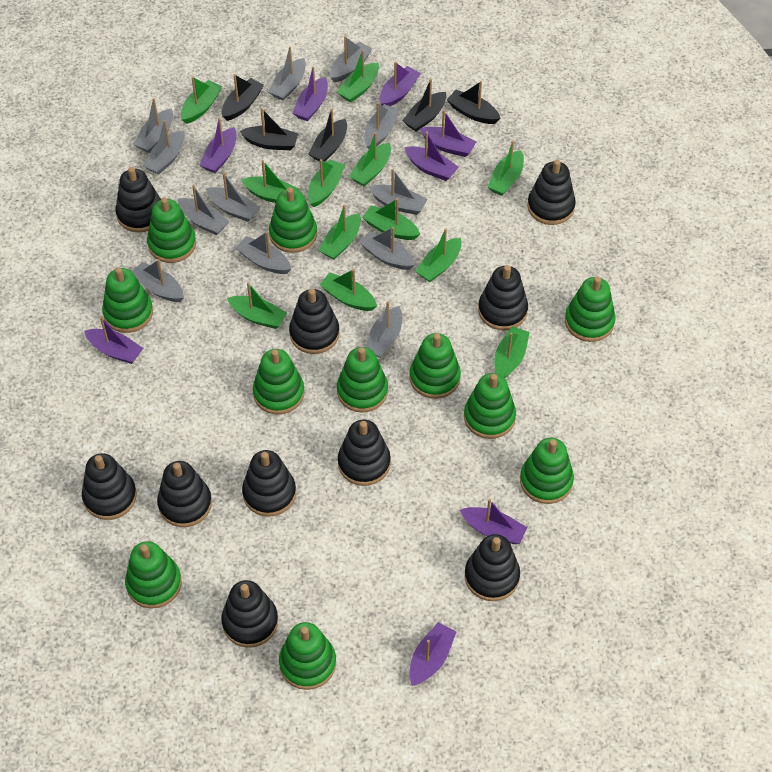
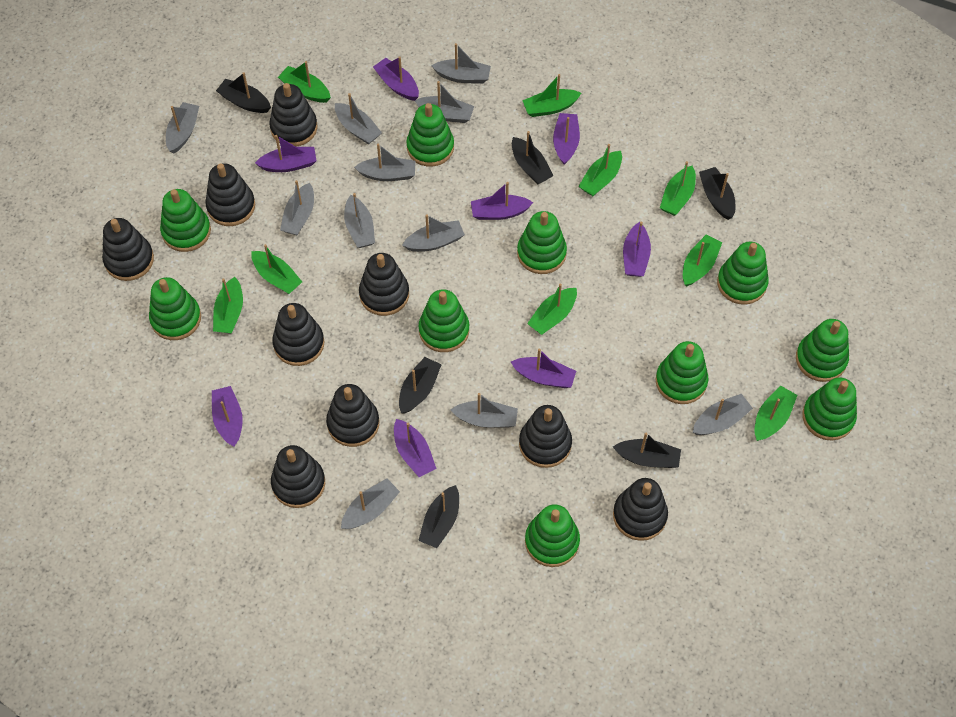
black boat: [222,74,264,121] [240,108,298,150] [308,108,347,162] [402,79,446,132] [447,81,501,124] = 5 -> [216,72,271,113] [399,357,441,414] [418,485,459,548] [512,131,554,184] [613,432,681,468] [699,167,735,220] = 6
black stacking toy: [82,453,137,520] [115,167,161,233] [157,461,212,527] [221,580,278,648] [242,450,296,517] [289,289,340,354] [338,420,391,486] [465,534,520,601] [478,265,528,331] [527,160,576,225] = 10 -> [102,218,154,281] [205,163,255,226] [269,83,317,146] [271,445,325,508] [272,303,324,366] [326,384,379,447] [359,253,409,316] [519,405,572,468] [613,478,668,541] = 9
green boat: [181,77,222,124] [227,282,287,329] [241,160,300,203] [308,159,345,207] [319,205,361,260] [320,269,377,311] [337,50,379,103] [349,132,391,186] [362,198,420,240] [415,228,462,282] [488,141,524,196] [495,326,530,378] = 12 -> [213,277,243,333] [251,244,302,294] [278,61,331,103] [522,74,581,117] [527,283,577,335] [578,144,622,196] [660,161,696,216] [683,235,722,287] [755,385,798,441] = 9
green stacking toy: [102,267,153,333] [125,541,182,609] [147,198,196,263] [253,349,305,415] [269,187,317,253] [279,622,336,690] [337,347,388,413] [409,333,461,399] [464,373,516,439] [520,438,574,504] [565,276,616,342] = 11 -> [149,277,201,340] [160,189,211,252] [406,103,454,167] [419,289,469,352] [517,211,567,274] [525,504,580,567] [656,341,708,404] [717,241,769,305] [796,319,849,382] [802,377,857,440] = 10
grey boat: [132,259,184,302] [133,98,173,153] [142,120,185,175] [178,185,229,235] [206,173,261,222] [236,232,291,274] [268,47,306,101] [330,36,372,83] [359,227,415,270] [364,102,399,149] [365,301,402,358] [369,169,427,215] = 12 -> [166,102,199,154] [280,180,314,235] [335,93,382,145] [341,478,400,529] [344,193,375,248] [354,143,416,181] [402,214,465,252] [415,81,474,123] [431,43,491,84] [451,393,518,428] [693,393,753,435] = 11

